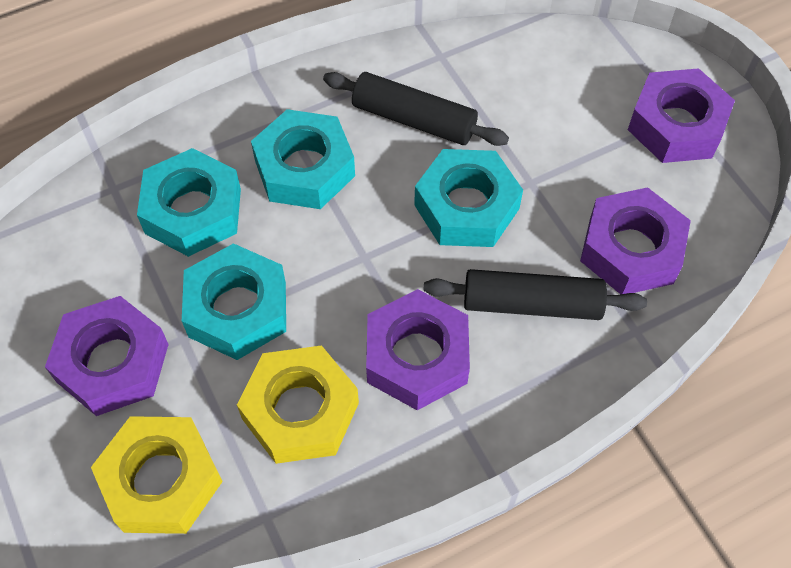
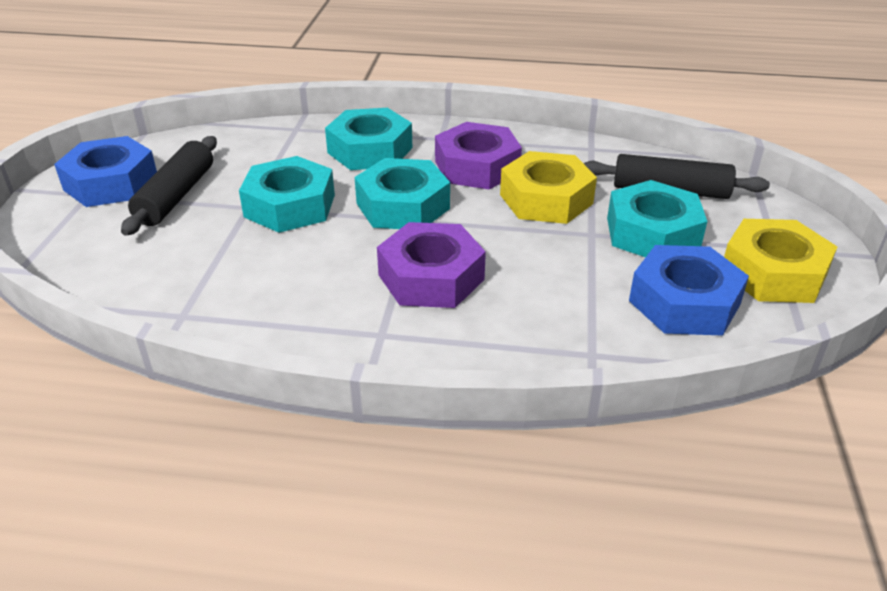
blue nut: none = 0 -> [54,136,157,207] [629,245,749,336] = 2
purple nut: [45,296,169,416] [366,289,470,410] [580,187,691,294] [628,68,735,163] = 4 -> [377,222,486,308] [435,122,522,190] = 2

